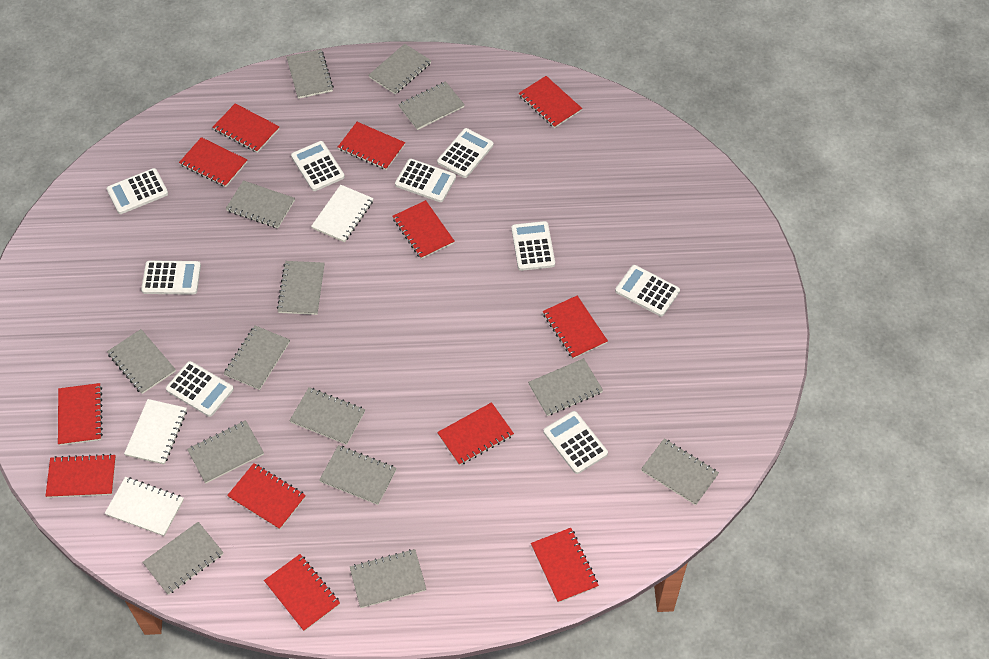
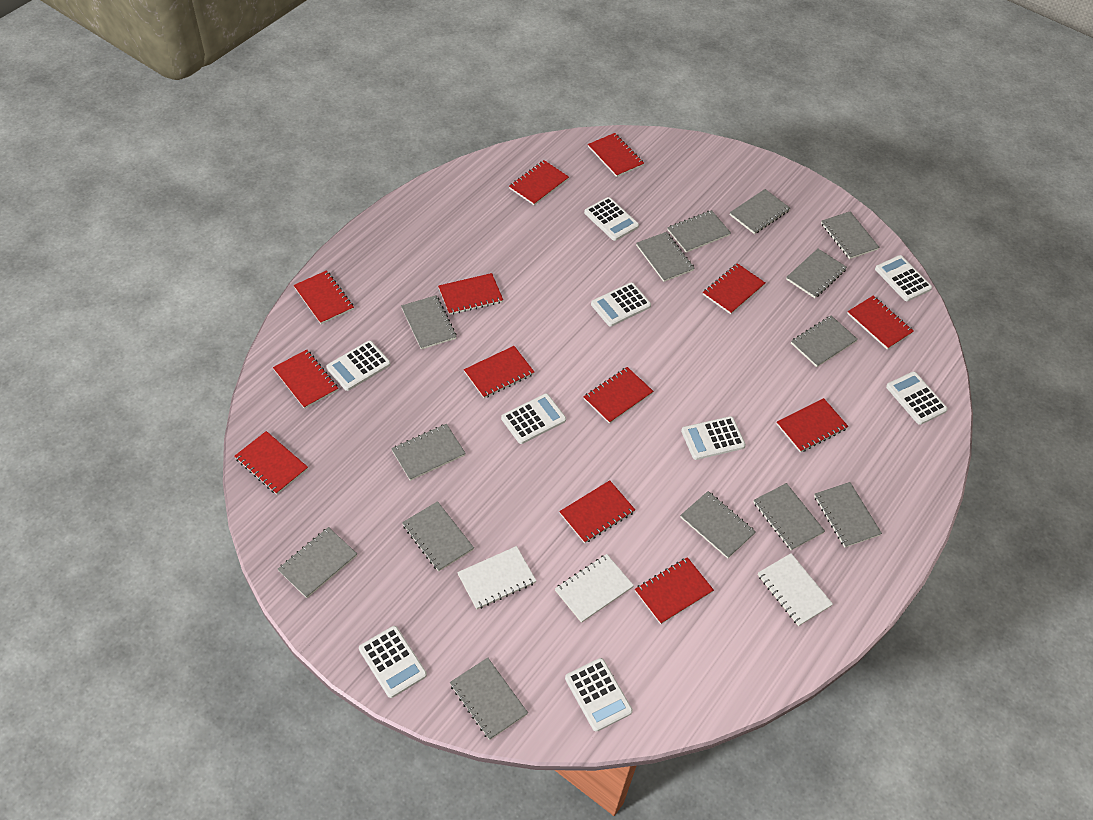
red notebook: [46,454,116,498] [58,383,103,446] [179,137,247,187] [212,103,280,153] [227,463,306,530] [264,554,340,631] [338,122,405,170] [392,200,455,259] [437,402,514,466] [519,76,582,128] [531,528,599,603] [543,296,608,359] = 12 -> [235,431,308,495] [273,350,338,409] [294,270,354,324] [438,273,503,315] [464,346,534,398] [509,160,569,205] [559,480,635,543] [584,367,654,424] [588,133,644,177] [635,557,714,624] [703,263,765,314] [777,398,848,453] [847,296,914,349] = 13

